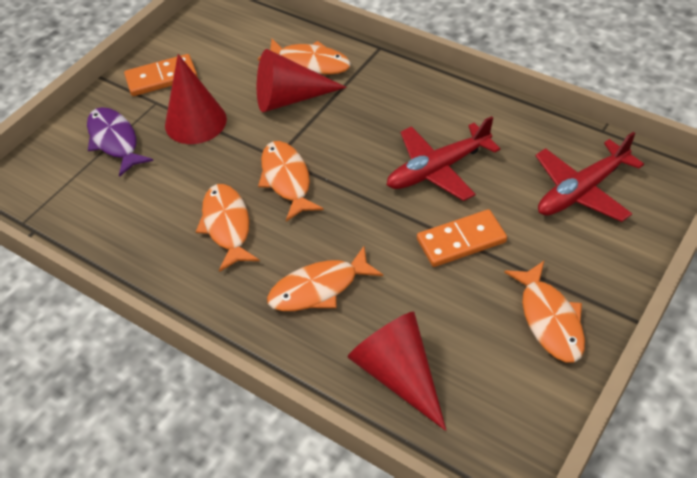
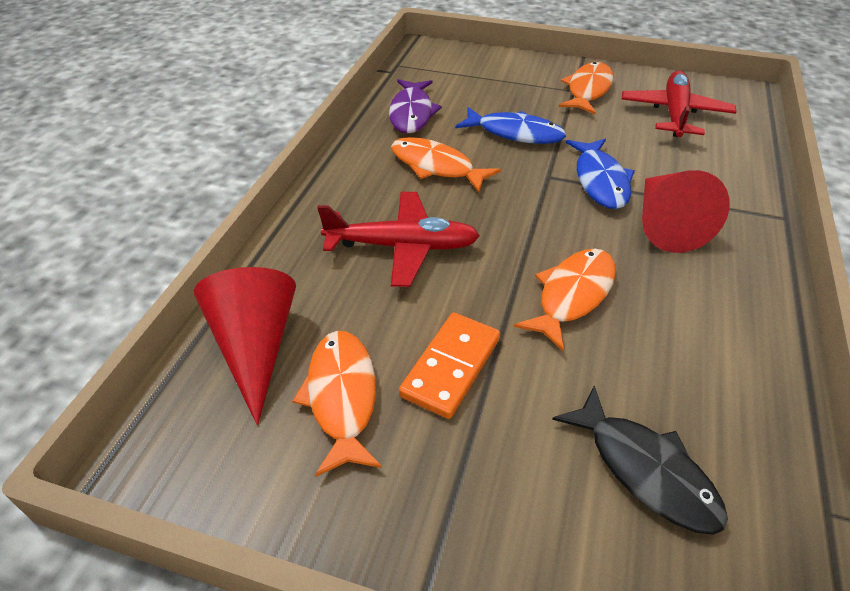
black fish: none = 0 -> [552,385,728,535] = 1
blue fish: none = 0 -> [455,107,566,144] [566,139,635,209] = 2
orange domino: [124,54,198,96] [417,209,507,267] = 2 -> [399,312,500,419] = 1
orange fish: [196,184,260,272] [258,39,351,75] [258,141,324,221] [267,246,383,311] [504,261,585,362] = 5 -> [293,331,382,477] [391,137,501,192] [514,248,616,352] [559,62,614,115] = 4
red cone: [165,54,227,144] [257,49,346,112] [348,312,446,431] = 3 -> [194,267,296,425] [642,170,730,253] = 2

